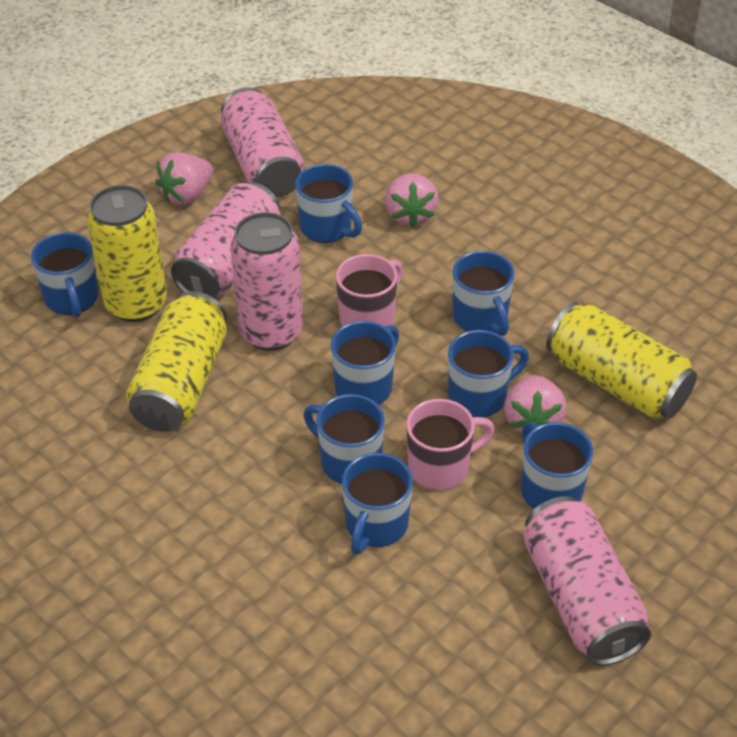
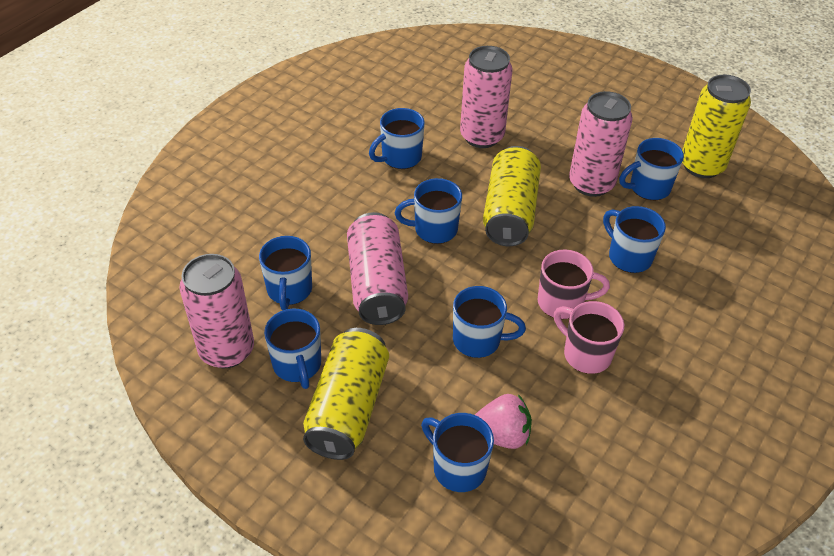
pink strawberry: [155,152,213,204] [385,173,439,227] [504,375,567,433] = 3 -> [475,394,532,449] = 1

